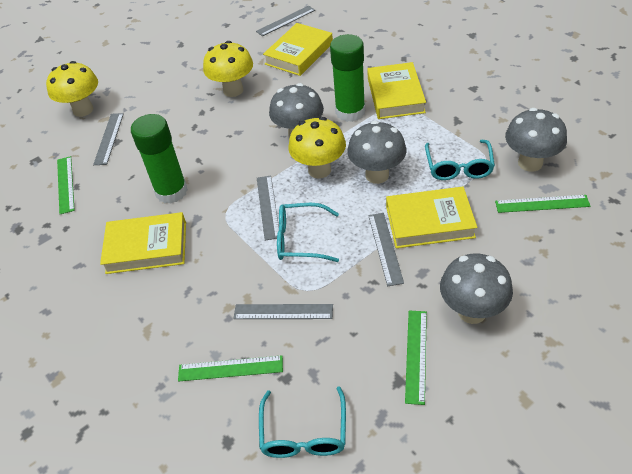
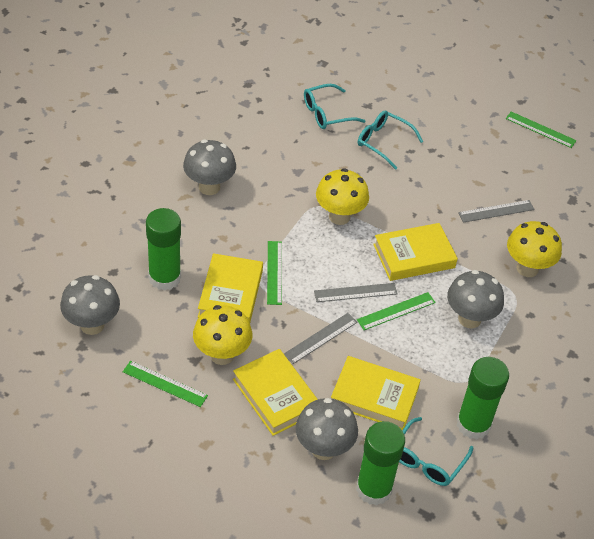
green glue stick: [131,114,188,204] [330,34,365,122] = 2 -> [146,208,181,291] [356,421,405,505] [456,357,509,440] = 3
grey ruler: [93,113,124,165] [234,304,333,319] [256,6,315,36] [257,175,279,240] [368,213,404,286] = 5 -> [284,313,357,364] [314,283,398,302] [458,200,535,223] = 3

